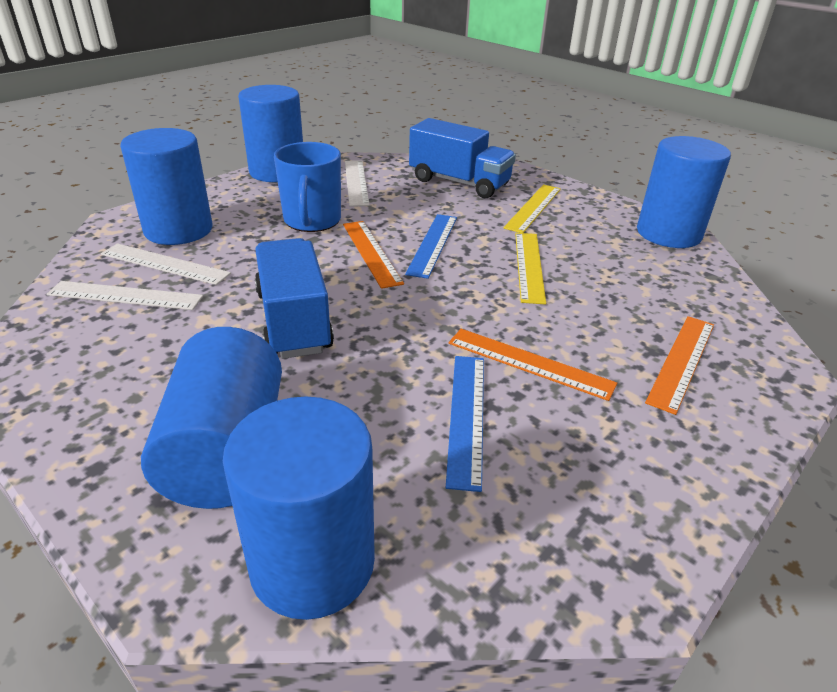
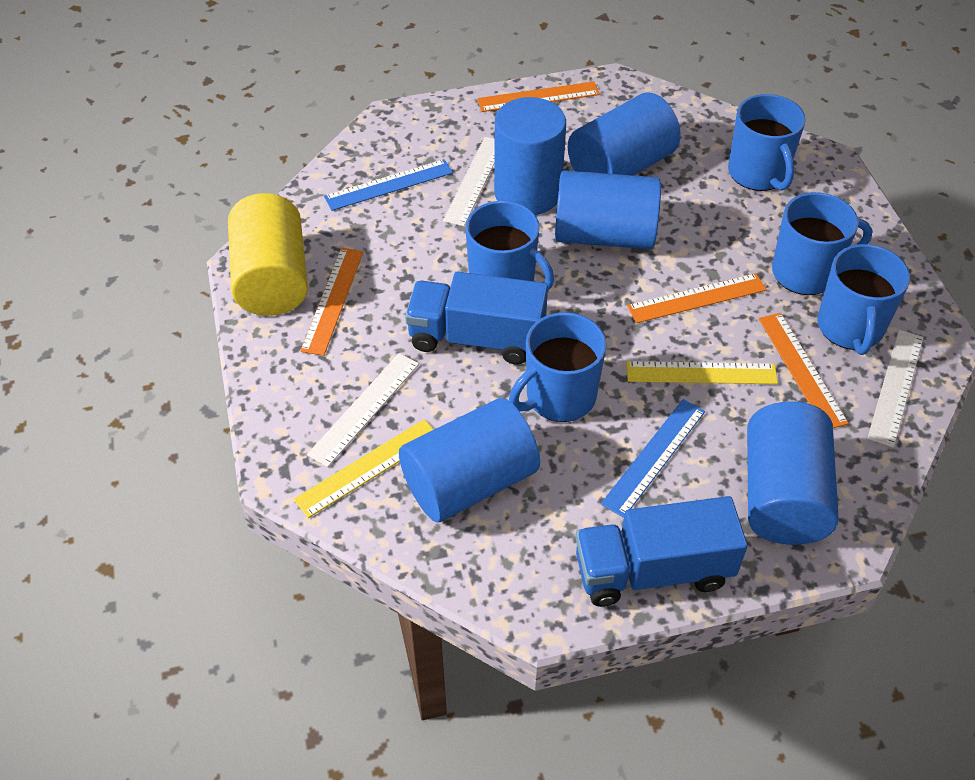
blue mug: [274,142,341,232] = 1 -> [465,201,554,290] [509,312,606,422] [728,94,806,191] [772,192,872,295] [818,244,910,355] = 5
orange ruler: [343,221,404,289] [449,329,617,401] [645,316,714,415] = 3 -> [300,248,363,356] [477,81,600,112] [627,273,767,323] [759,313,849,428] = 4
yellow cylinder: none = 0 -> [228,193,308,316] = 1

